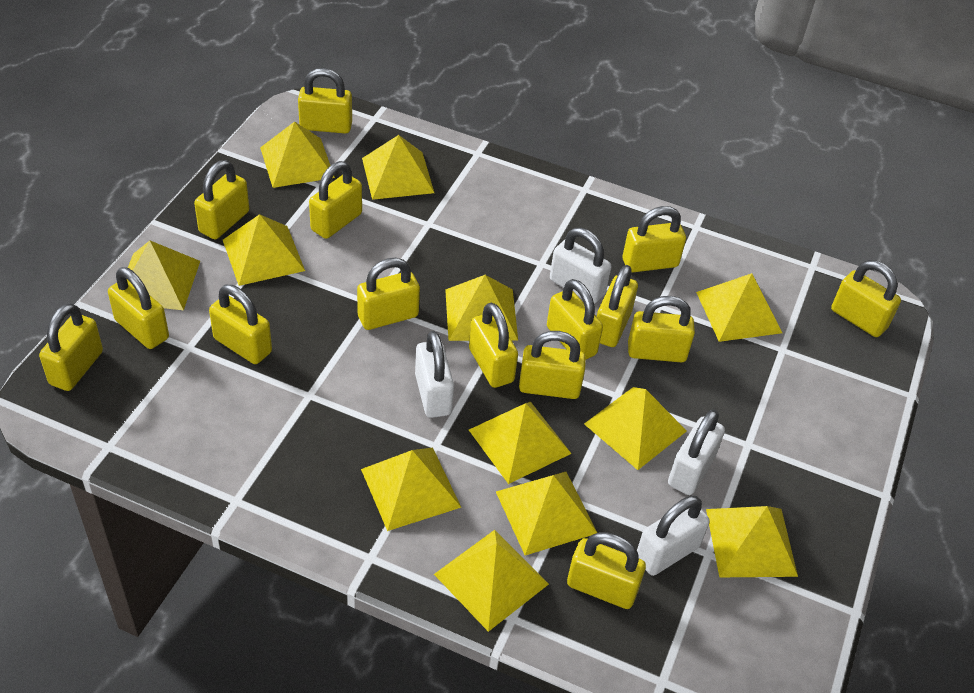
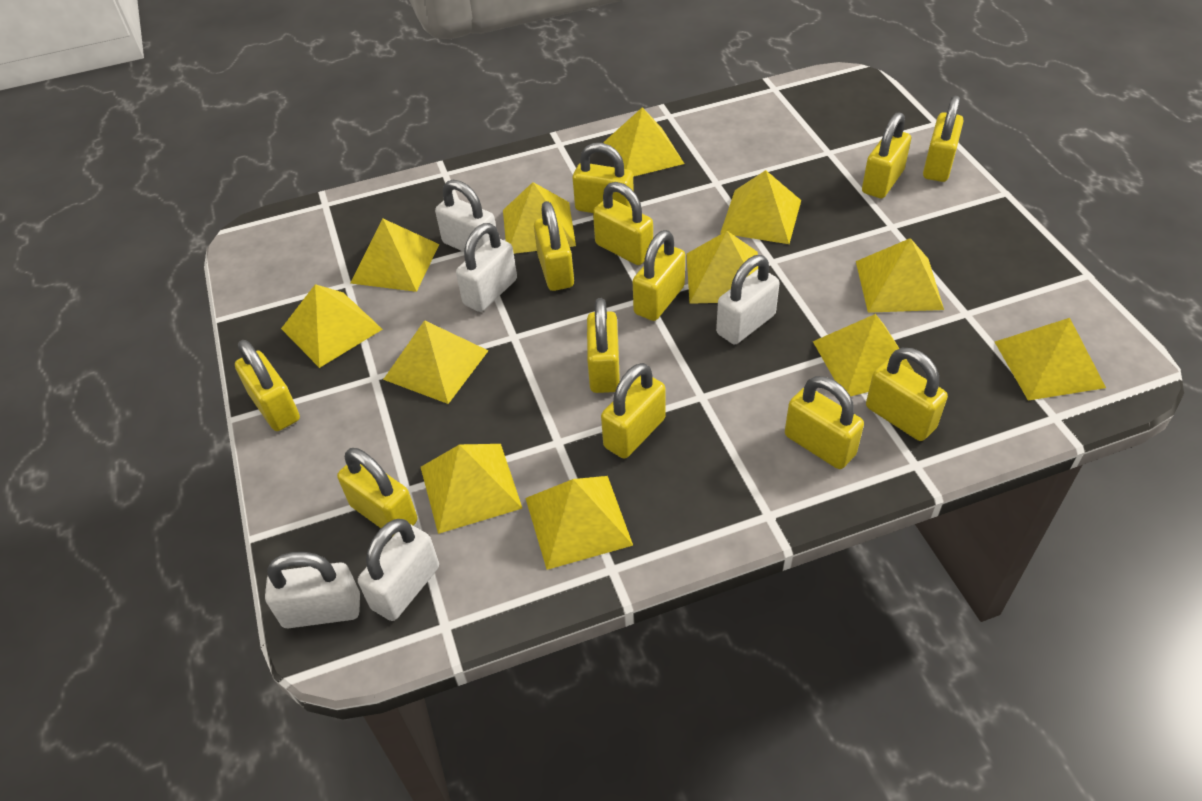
white padlock: [415,331,454,418] [550,228,611,304] [637,496,710,576] [668,409,725,495] = 4 -> [265,552,360,628] [358,519,439,621] [435,180,496,252] [456,223,517,312] [716,255,780,344] = 5
yellow padlock: [39,303,103,391] [108,267,169,349] [194,160,249,239] [209,285,272,364] [298,68,352,134] [309,161,362,239] [357,258,420,330] [469,303,518,388] [519,331,586,399] [547,279,603,359] [567,532,646,609] [597,265,638,347] [623,206,686,273] [628,296,695,362] [831,260,901,337] = 15 -> [235,340,300,431] [337,448,418,537] [534,201,574,291] [573,143,634,213] [587,298,620,393] [593,182,653,265] [601,363,665,459] [633,230,685,321] [785,376,864,469] [862,112,911,198] [866,348,948,441] [923,96,964,182] = 12

